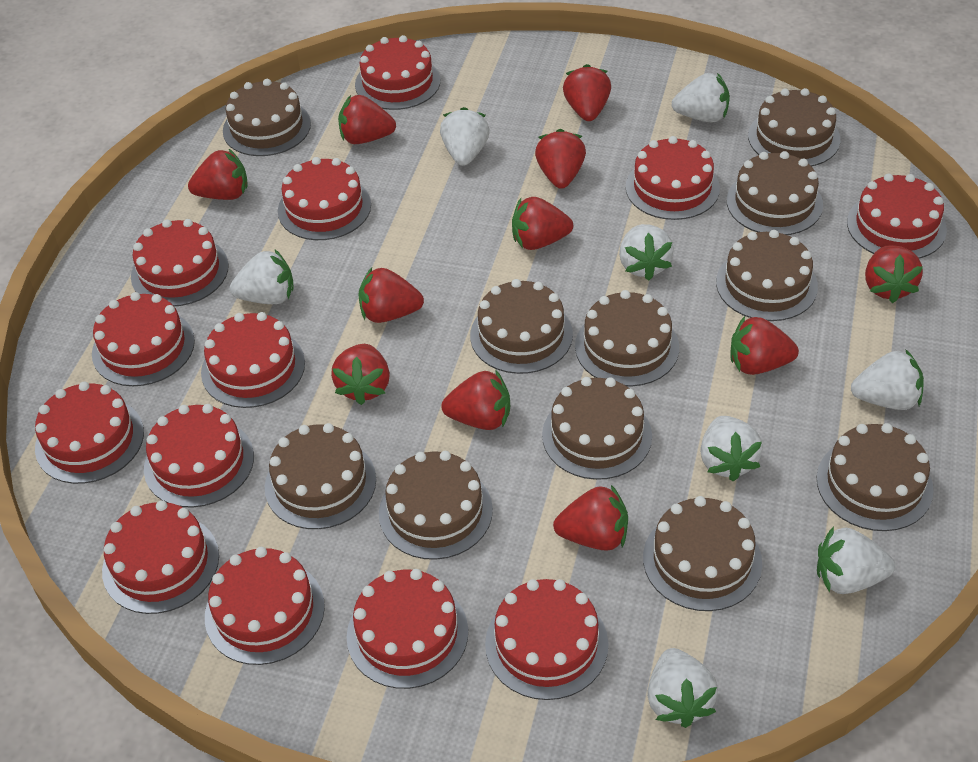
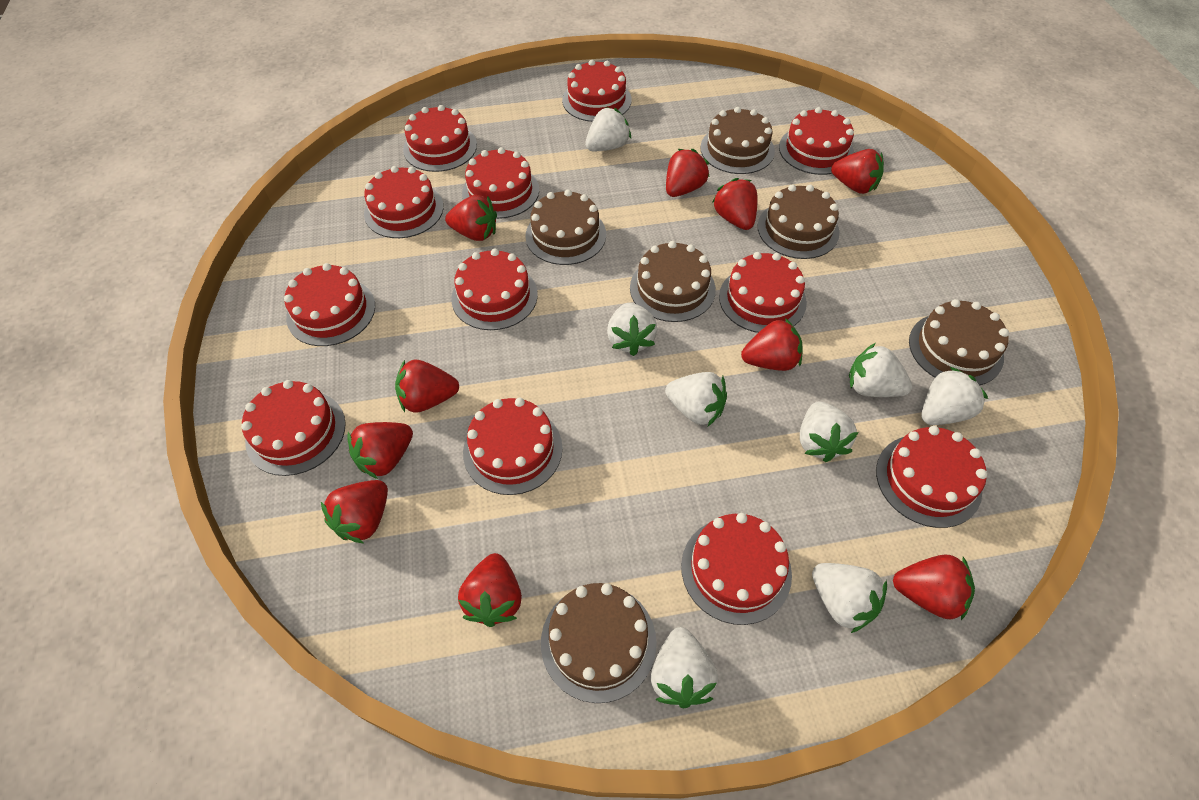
brown cake: [223,79,311,156] [265,423,376,529] [379,451,493,560] [470,279,573,374] [542,377,652,480] [575,290,679,387] [643,496,762,611] [716,230,818,321] [727,151,823,235] [748,88,840,166] [817,423,934,531] = 11 -> [525,189,606,265] [541,583,657,703] [630,241,716,322] [700,107,775,174] [758,184,840,259] [909,299,1009,385] = 6
red cake: [35,382,144,484] [92,292,195,386] [102,500,219,614] [131,219,228,306] [144,404,254,508] [201,312,305,408] [205,547,325,665] [278,157,371,240] [347,569,468,689] [355,35,440,110] [485,579,609,700] [626,136,720,220] [847,173,947,259] = 13 -> [241,380,346,476] [284,263,375,346] [364,166,443,238] [403,105,477,172] [451,249,538,330] [462,147,539,219] [463,398,563,495] [562,60,632,122] [681,513,792,625] [719,252,807,333] [779,107,854,175] [876,426,987,528] = 12
red strawberry: [188,149,248,200] [331,344,390,405] [338,95,396,144] [358,267,424,323] [441,369,510,430] [512,197,573,250] [535,129,586,189] [553,485,628,551] [563,64,611,121] [730,316,799,375] [865,245,923,303] = 11 -> [321,480,388,543] [347,422,413,479] [395,360,459,413] [445,195,497,241] [458,553,522,627] [666,149,710,197] [712,178,758,230] [741,318,802,371] [831,149,884,194] [893,554,975,620] = 10

